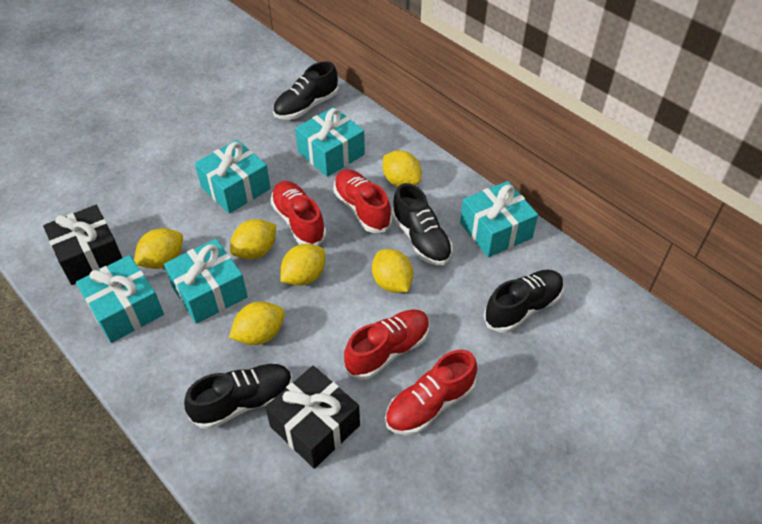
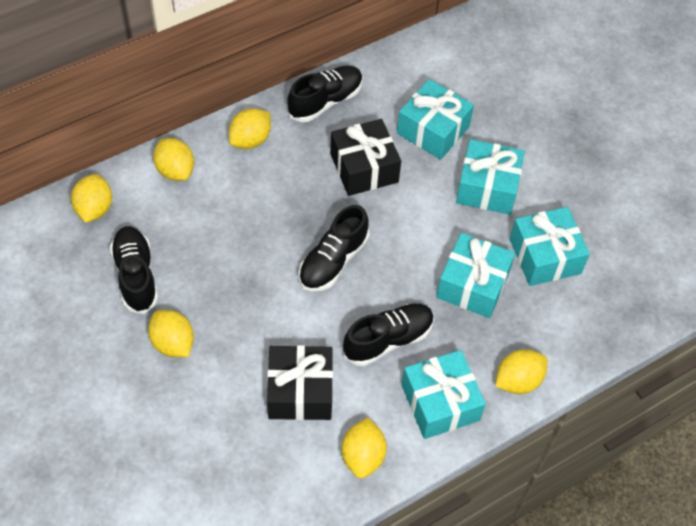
red shoe: [270,181,326,246] [333,169,392,233] [344,309,430,380] [385,350,477,435] = 4 -> none = 0

